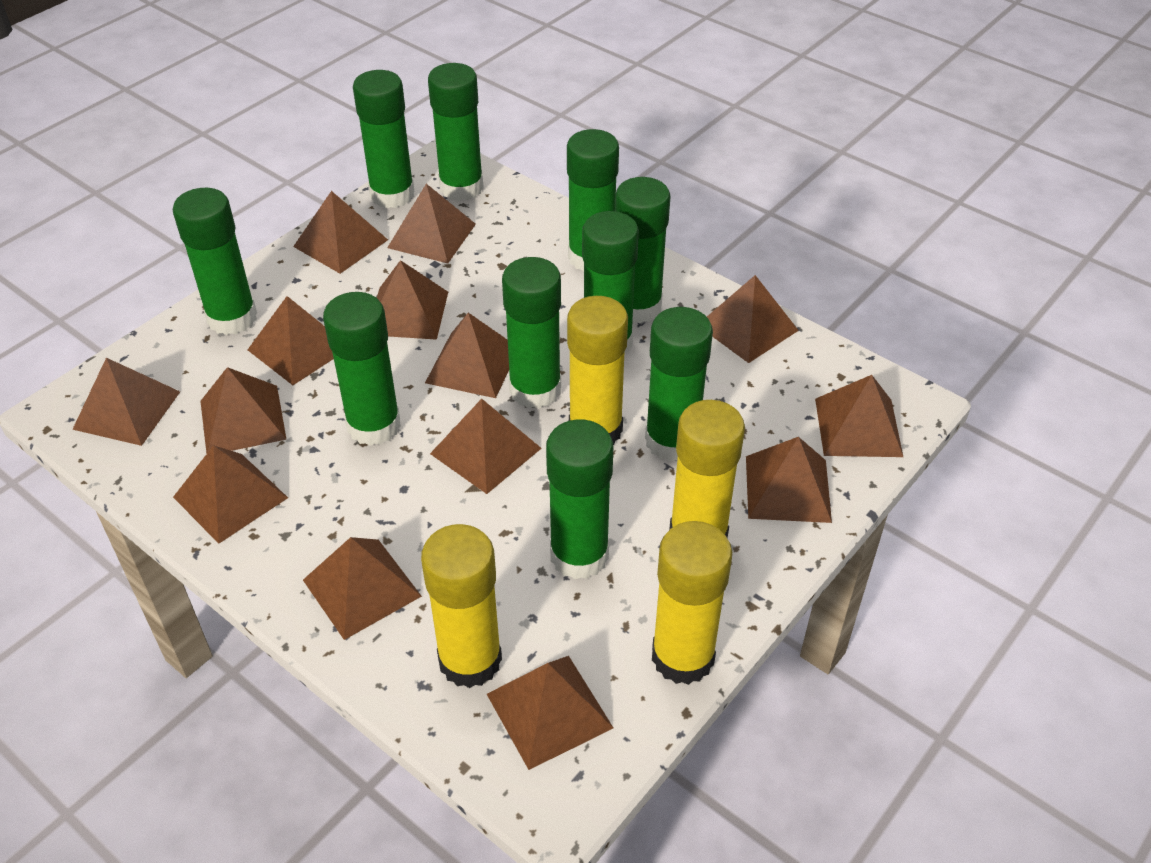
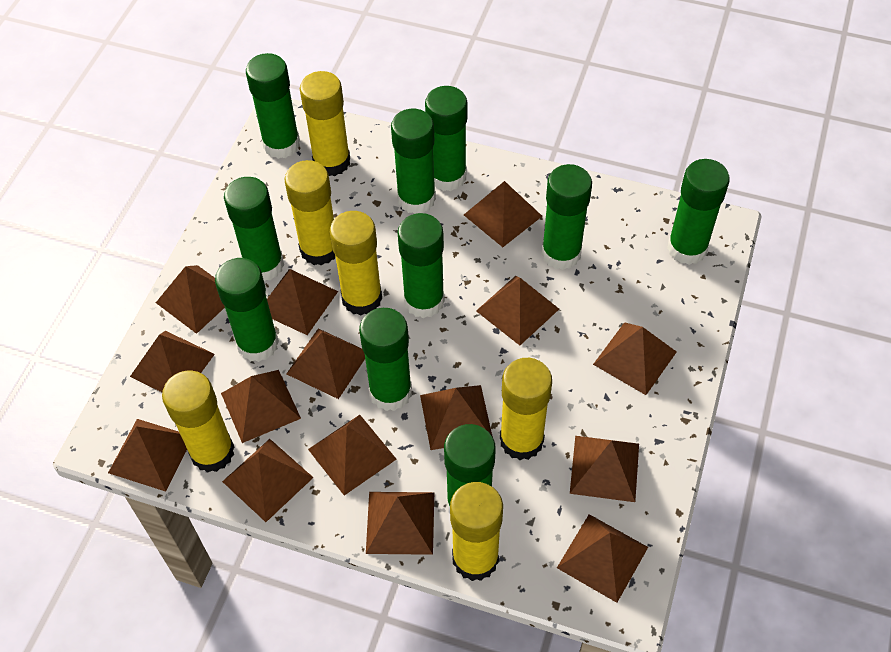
brown pyramid: [72,358,180,446] [173,445,288,543] [200,367,286,454] [248,296,334,385] [293,191,388,274] [303,537,422,640] [377,260,448,340] [387,184,476,264] [425,313,509,398] [430,399,542,494] [487,656,613,770] [707,275,799,363] [746,437,832,523] [815,375,903,457] = 14 -> [108,419,187,491] [130,331,215,392] [156,265,225,334] [221,370,301,443] [222,439,314,522] [267,269,338,335] [287,328,365,399] [308,415,397,495] [366,492,434,555] [420,385,493,450] [464,181,542,247] [476,276,559,345] [557,514,648,603] [570,436,639,502] [593,322,677,395] = 15
yellow glue stick: [421,524,502,688] [567,296,628,445] [652,521,732,685] [669,400,745,539] = 4 -> [162,370,234,472] [285,160,335,266] [300,71,350,176] [330,211,382,316] [450,482,503,581] [500,358,552,460] = 6

